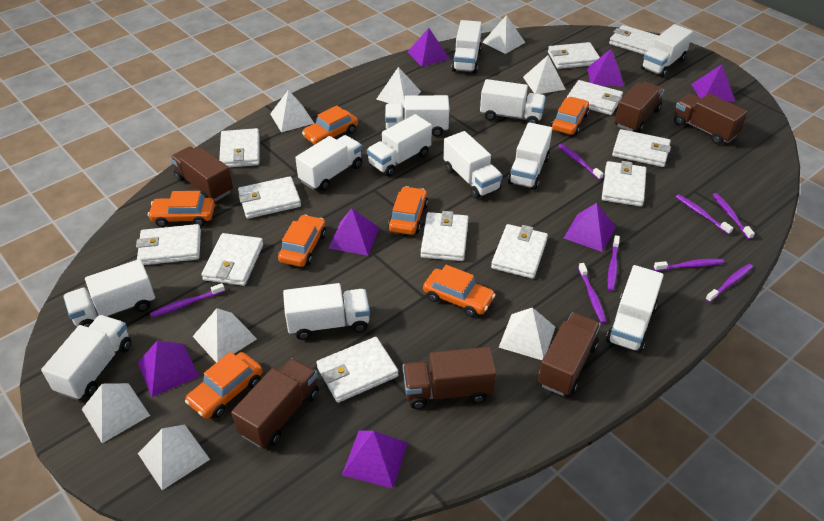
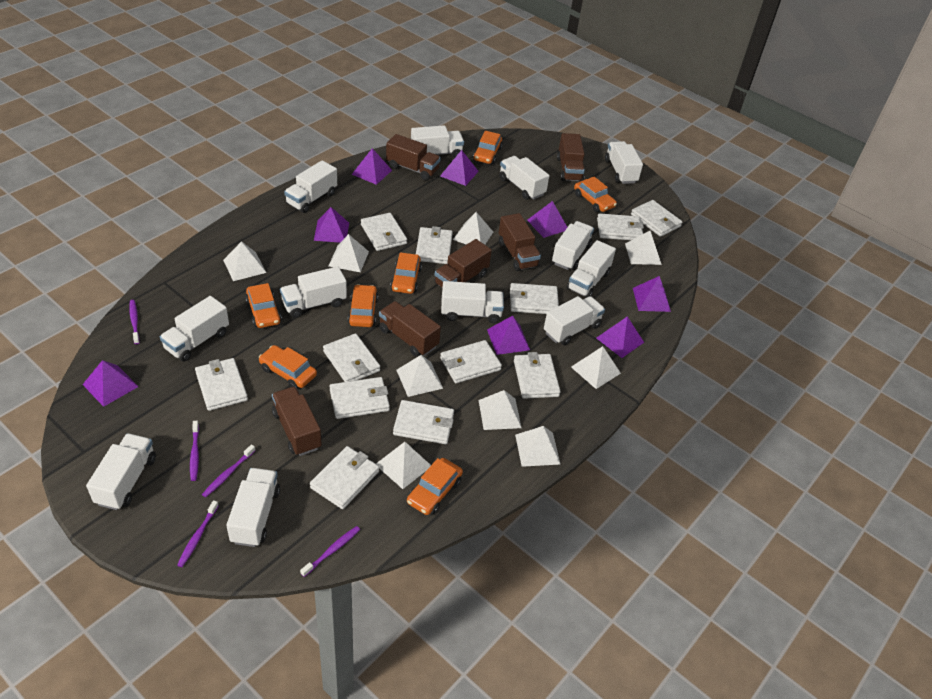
purple pyramid: [138,340,199,397] [328,209,379,256] [342,431,408,489] [408,28,449,67] [564,203,616,252] [587,49,624,86] [691,64,735,102] = 7 -> [82,360,139,407] [314,207,349,243] [352,148,392,185] [440,150,479,186] [487,316,530,355] [527,201,567,238] [596,316,644,358] [633,276,671,312] = 8
purple toothbrush: [150,283,225,318] [558,144,604,180] [578,263,607,323] [608,235,620,291] [654,259,724,271] [676,194,733,235] [705,264,753,302] [713,193,755,240] = 8 -> [129,300,140,344] [177,500,219,567] [190,421,199,481] [202,444,256,497] [300,526,360,577] = 5
white pyramid: [82,383,150,443] [138,425,210,490] [193,308,257,363] [270,90,314,132] [376,67,421,108] [482,15,525,54] [499,307,555,360] [523,55,566,94] = 8 -> [223,241,266,281] [329,234,369,272] [376,442,431,489] [396,355,443,397] [453,212,493,245] [479,390,522,430] [515,426,560,467] [571,346,621,389] [625,231,662,265] = 9

